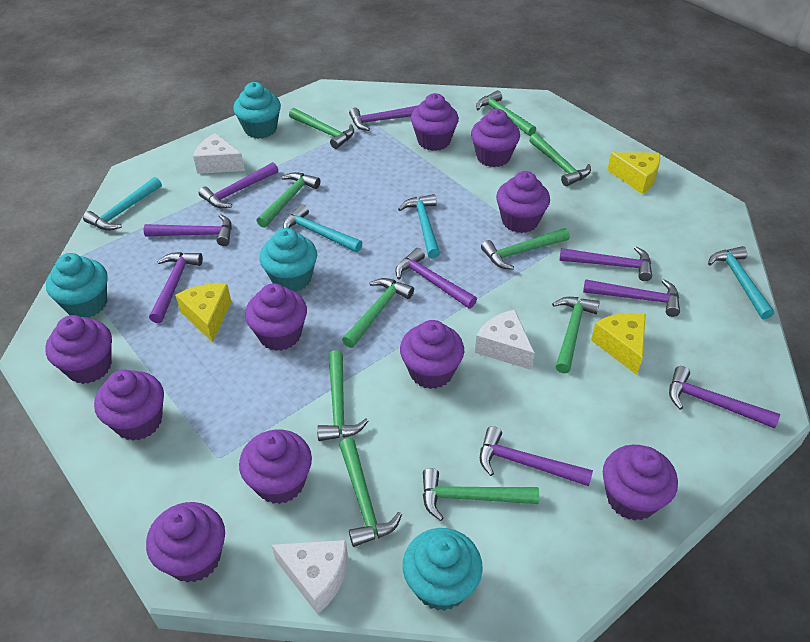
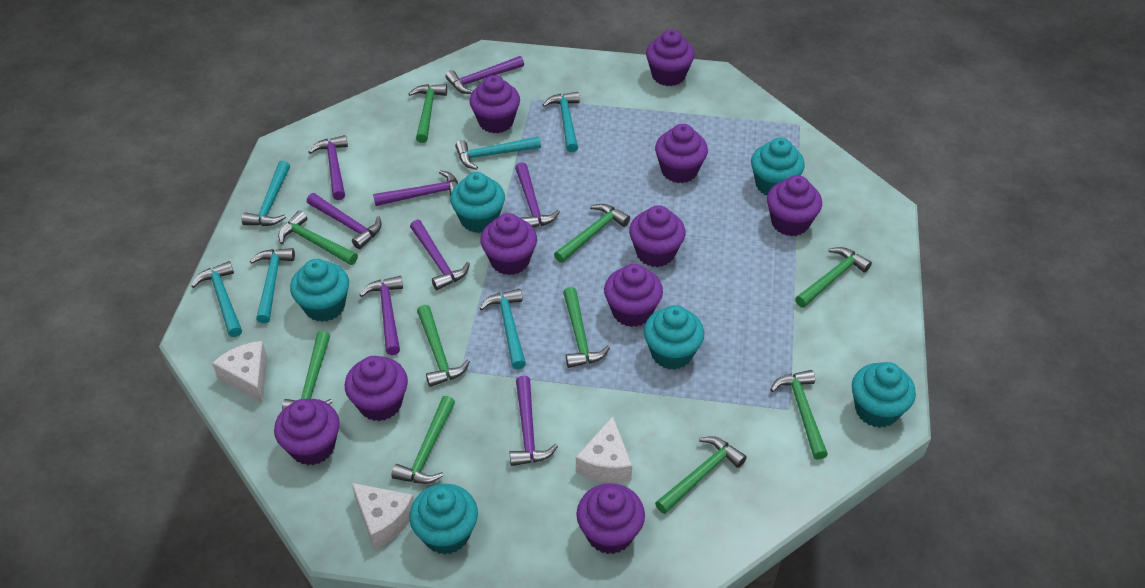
purple hammer: [144,214,232,246] [149,252,203,323] [199,162,278,208] [349,105,419,131] [395,248,477,308] [480,426,593,486] [560,246,652,281] [583,279,680,317] [669,366,780,429] = 9 -> [307,193,382,249] [309,135,348,200] [360,276,403,355] [373,170,458,206] [410,220,470,290] [445,56,524,94] [510,376,558,466] [515,162,560,227] = 8
turquoise cupcake: [46,253,108,318] [233,82,281,139] [259,228,317,292] [403,528,483,611] = 4 -> [290,259,349,322] [409,484,478,555] [450,172,505,233] [644,305,704,370] [751,138,805,195] [852,362,916,428] = 6
turquoise hammer: [83,177,162,231] [283,204,362,252] [398,194,440,258] [708,246,774,319] = 4 -> [191,261,242,337] [242,161,290,226] [250,248,295,323] [455,136,541,170] [479,289,526,369] [543,92,580,152] = 6
yellow cheese: [175,283,231,342] [591,313,646,375] [607,152,660,194] = 3 -> none = 0

